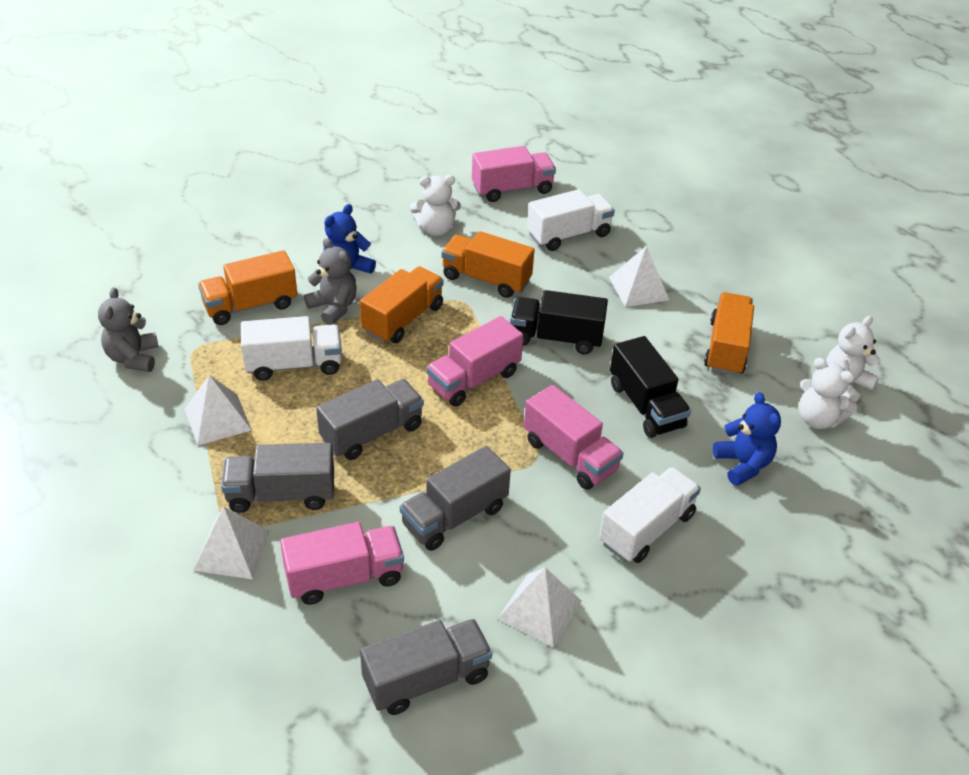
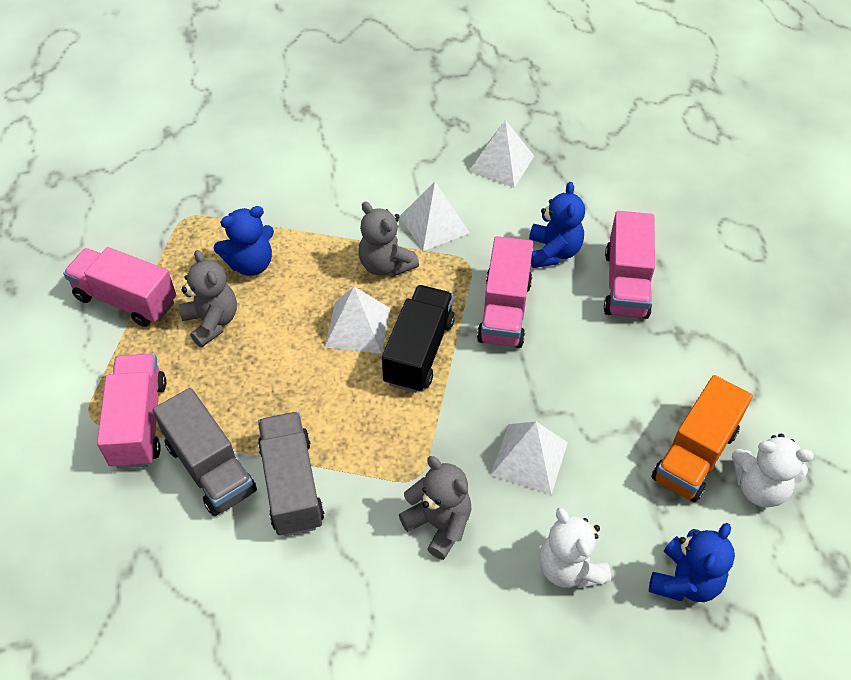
black truck: [510,290,608,355] [610,336,691,438] = 2 -> [382,285,455,393] = 1
blue teddy bear: [324,204,376,282] [713,392,781,486] = 2 -> [214,206,274,276] [529,182,585,268] [649,523,735,602] = 3
grey teddy bear: [98,287,159,372] [304,238,357,325] = 2 -> [179,250,237,348] [358,202,419,276] [399,456,471,560] = 3
grey truck: [221,443,334,513] [316,379,424,460] [360,619,492,715] [400,446,511,551] = 4 -> [153,388,257,516] [258,412,324,536] = 2
orange truck: [198,250,297,325] [360,266,444,343] [441,231,535,298] [704,292,754,376] = 4 -> [651,375,753,502] = 1
white teddy bear: [410,175,461,236] [799,358,857,429] [826,316,880,402] = 3 -> [539,507,611,588] [732,434,814,507] = 2
white truck: [241,316,342,381] [527,189,615,251] [599,467,701,563] = 3 -> none = 0

